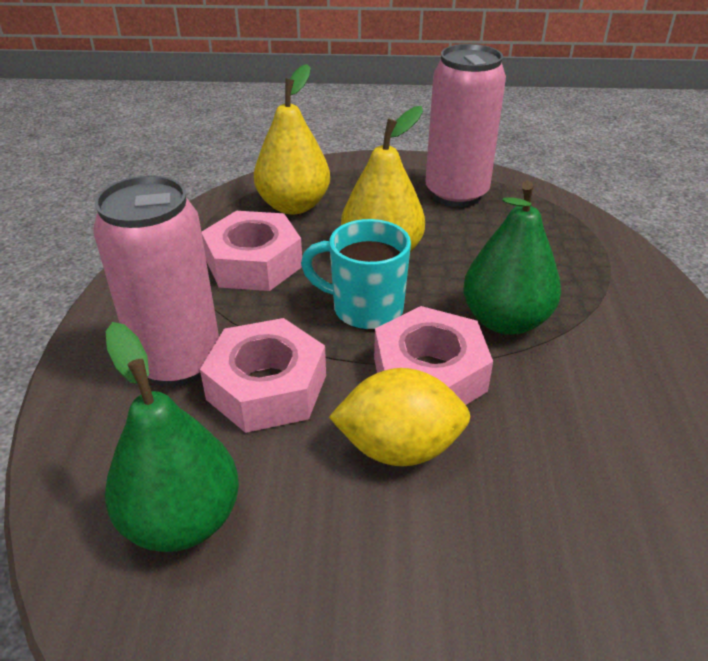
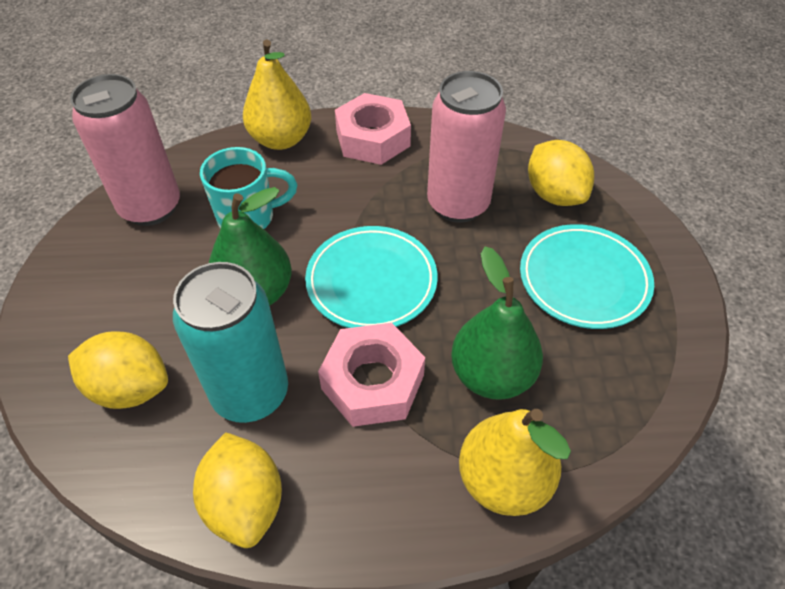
pink nut: [200,318,326,433] [201,211,302,291] [374,306,493,405] = 3 -> [318,323,425,427] [335,93,411,165] = 2
turquoise can: none = 0 -> [173,262,288,423] = 1
turquoise plate: none = 0 -> [305,226,438,328] [520,224,654,329] = 2
yellow lemon: [329,368,470,466] = 1 -> [68,331,168,409] [193,432,282,548] [528,140,594,206] = 3

